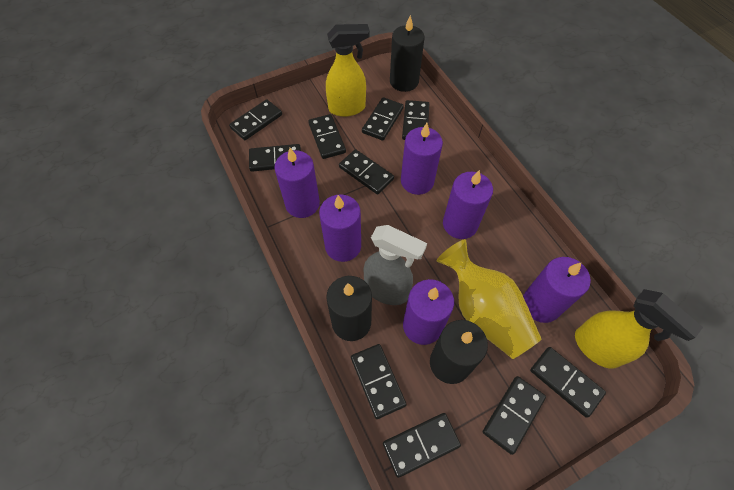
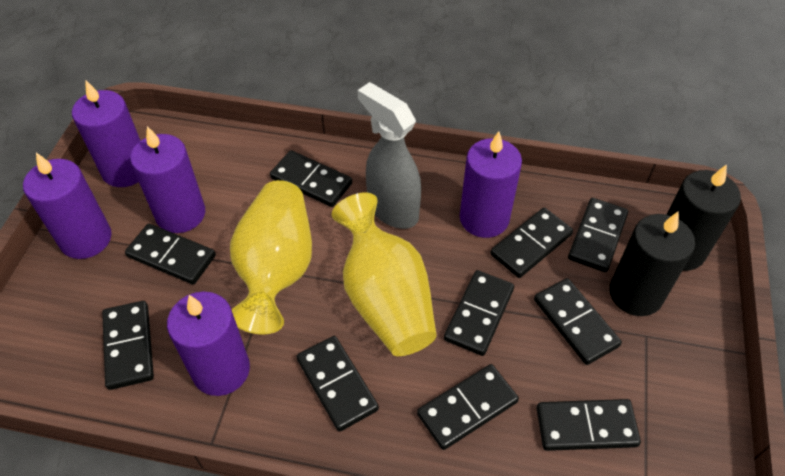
black candle: [326,276,372,341] [390,15,425,92] [430,320,488,384] = 3 -> [609,212,695,316] [667,164,741,271] = 2
purple candle: [274,148,320,218] [319,194,361,262] [401,123,443,195] [403,279,454,345] [443,170,493,239] [523,257,591,323] = 6 -> [23,152,112,259] [72,80,141,187] [130,126,205,233] [167,292,250,396] [460,131,522,238] = 5
yellow spray bottle: [326,24,370,117] [575,289,703,369] = 2 -> none = 0
yellow vase: [437,239,542,359] = 1 -> [230,180,312,335] [332,193,437,356] = 2

